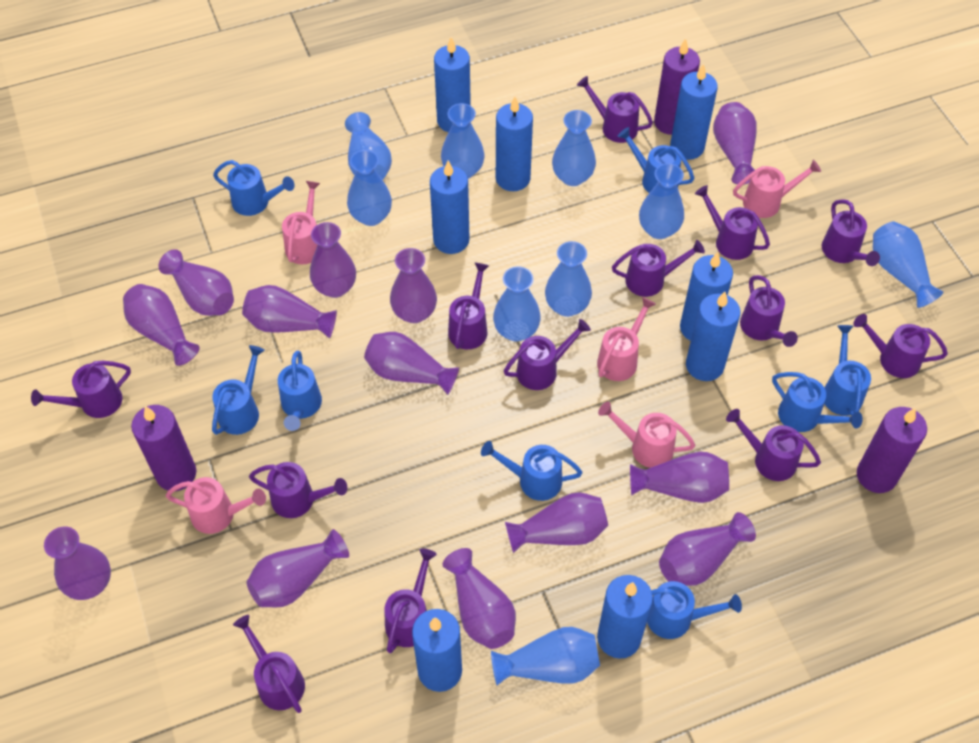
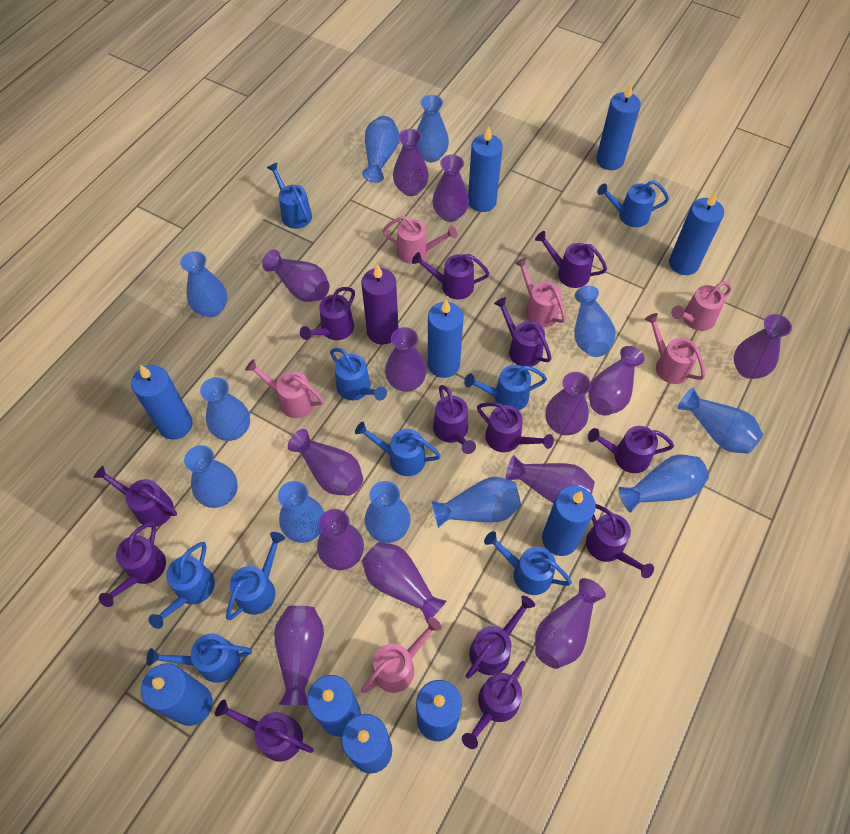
blue candle: [412,609,462,692] [430,161,469,254] [434,37,471,132] [496,97,533,191] [597,575,653,659] [670,64,718,160] [680,252,733,341] [686,292,741,381] = 8 -> [131,365,192,440] [141,663,213,726] [307,675,361,737] [341,714,392,774] [416,680,462,741] [428,299,463,378] [468,126,503,212] [542,486,596,556] [596,83,641,170] [669,192,724,275] = 10
blue vase: [345,112,392,180] [347,150,392,226] [441,103,485,179] [491,627,600,685] [493,266,541,342] [545,241,592,317] [552,110,596,186] [639,163,684,239] [873,221,943,308] = 9 -> [180,251,227,317] [184,445,238,508] [200,377,250,441] [278,481,324,543] [362,116,399,183] [364,481,411,543] [417,95,449,162] [432,477,521,528] [574,286,616,357] [619,454,709,513] [678,388,763,454] = 11
blue watering can: [212,345,265,435] [213,160,295,216] [278,351,322,431] [481,441,582,501] [617,127,694,193] [647,581,742,639] [772,372,863,432] [824,325,871,416] = 8 -> [147,633,252,683] [149,542,215,629] [226,532,285,620] [267,162,312,229] [330,348,387,401] [355,422,441,476] [464,365,547,410] [484,531,572,595] [597,181,669,227] = 9
pink watering can: [166,477,266,534] [282,181,320,264] [597,297,656,381] [598,402,695,468] [733,160,821,218] = 5 -> [245,359,324,418] [361,617,442,693] [383,216,457,264] [515,258,566,327] [645,313,705,384] [671,281,731,331] = 6
purple candle: [131,405,197,491] [654,38,700,135] [857,407,927,493] = 3 -> [361,264,399,345] = 1

